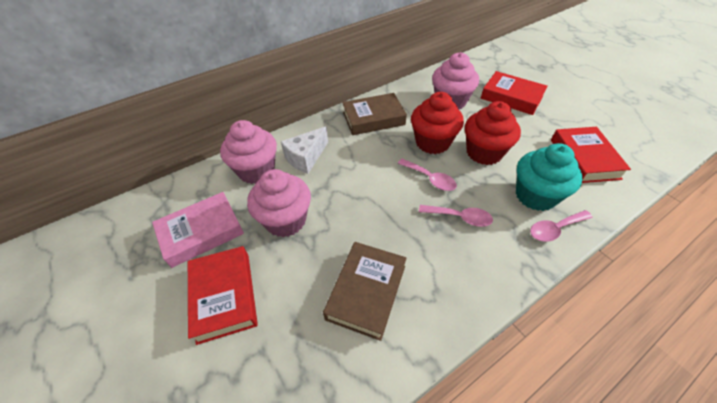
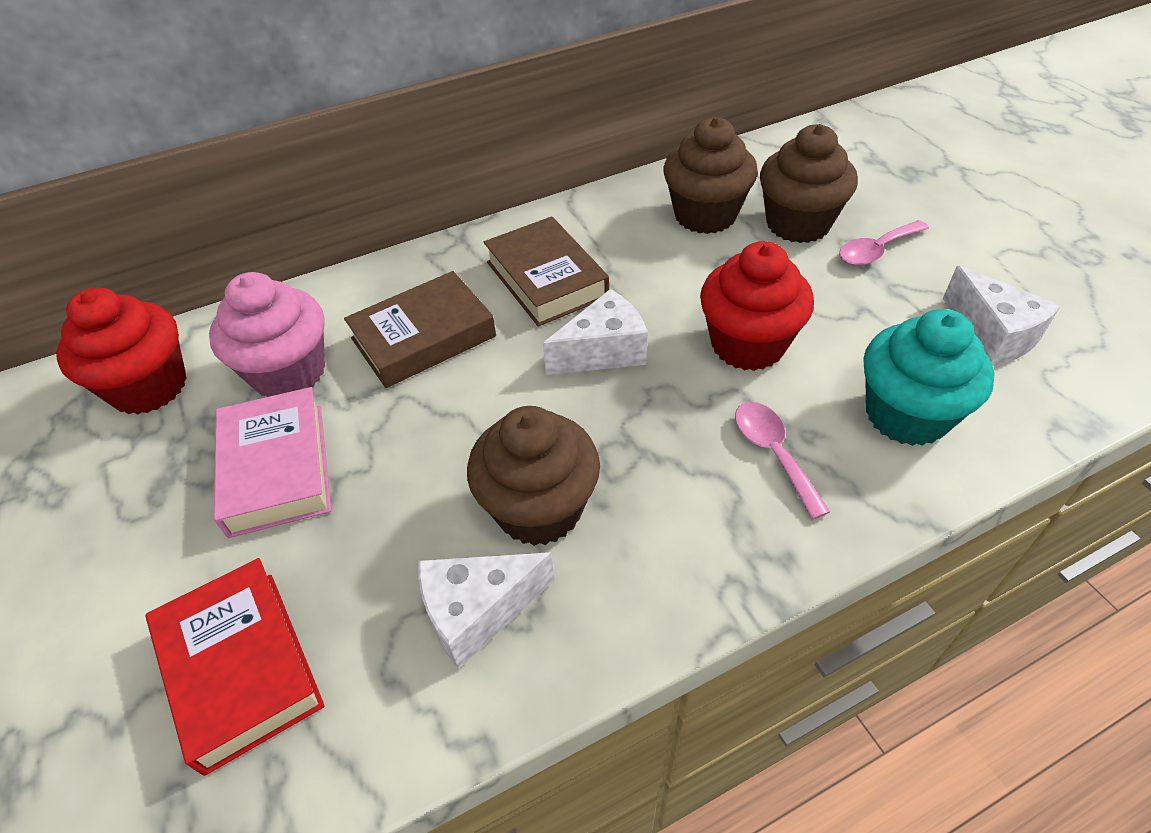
brown cupcake: none = 0 -> [467,406,600,546] [664,117,758,234] [760,124,858,243] = 3
pink cupcake: [220,120,277,184] [247,169,311,237] [432,52,479,109] = 3 -> [209,272,325,397] = 1
pink spoon: [398,159,457,191] [419,205,493,227] [530,210,593,242] = 3 -> [735,402,830,519] [839,220,929,266] = 2
red book: [188,246,258,345] [481,71,548,115] [551,127,631,183] = 3 -> [146,558,325,776] = 1
white cheese: [281,127,328,174] = 1 -> [418,552,555,669] [543,289,648,375] [943,266,1061,366] = 3

